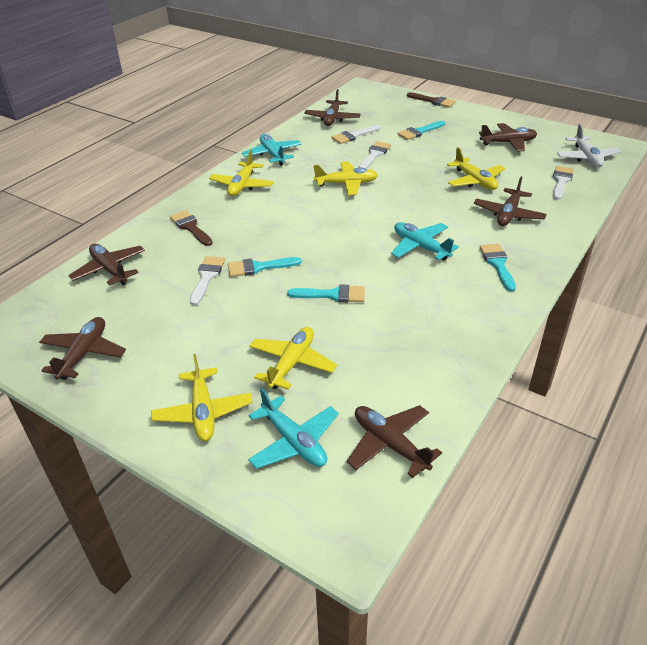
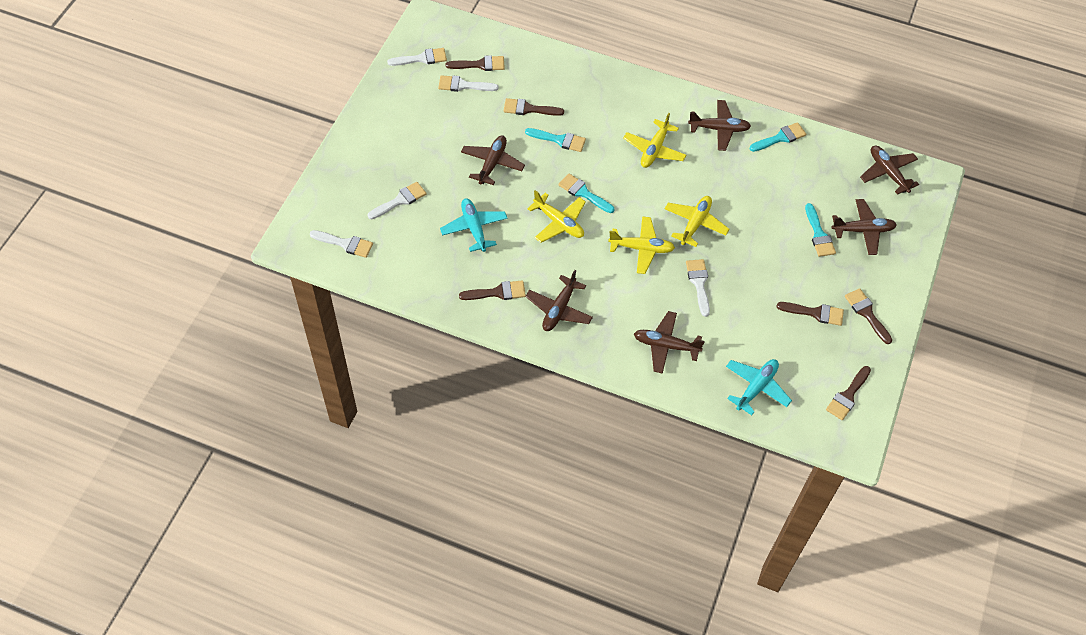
brown brush: [170,210,213,246] [407,92,456,108] = 2 -> [445,55,505,71] [459,280,526,300] [504,98,564,116] [777,302,844,326] [826,366,871,420] [845,288,892,344] = 6
turquoise plane: [242,134,302,166] [248,388,339,469] [391,222,459,260] = 3 -> [440,198,508,252] [726,359,792,415] = 2
white brush: [190,256,225,305] [332,124,381,144] [359,141,391,169] [553,166,574,200] = 4 -> [310,230,373,258] [367,182,427,219] [387,48,447,66] [438,75,498,92] [686,259,710,317] = 5
white plane: [557,124,621,167] = 1 -> none = 0
yellow plane: [151,354,253,441] [209,150,274,196] [249,327,337,390] [314,161,378,195] [447,147,505,190] = 5 -> [527,190,586,243] [608,216,675,274] [624,113,686,168] [665,196,729,247] = 4

